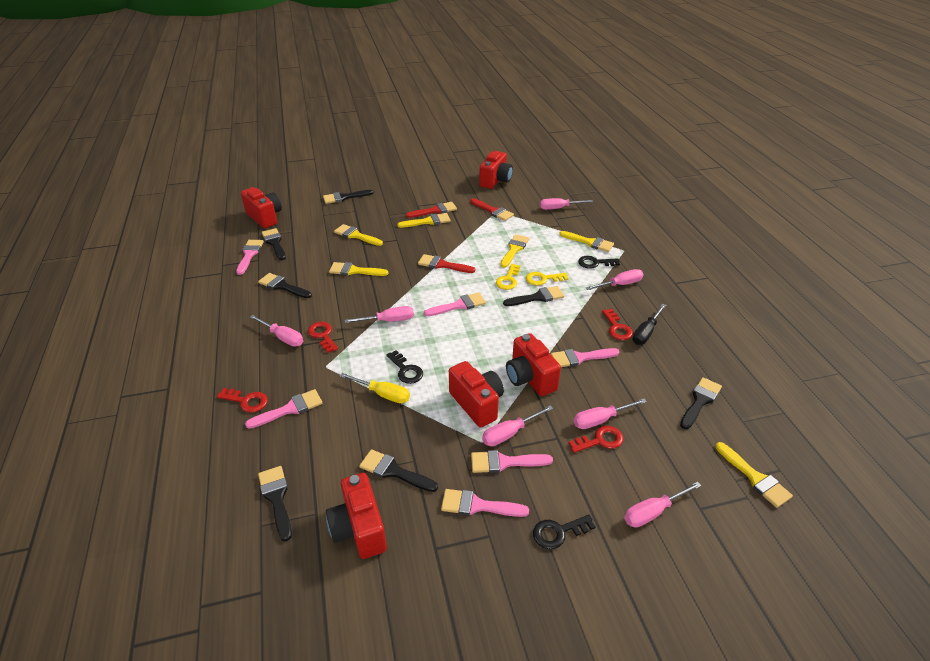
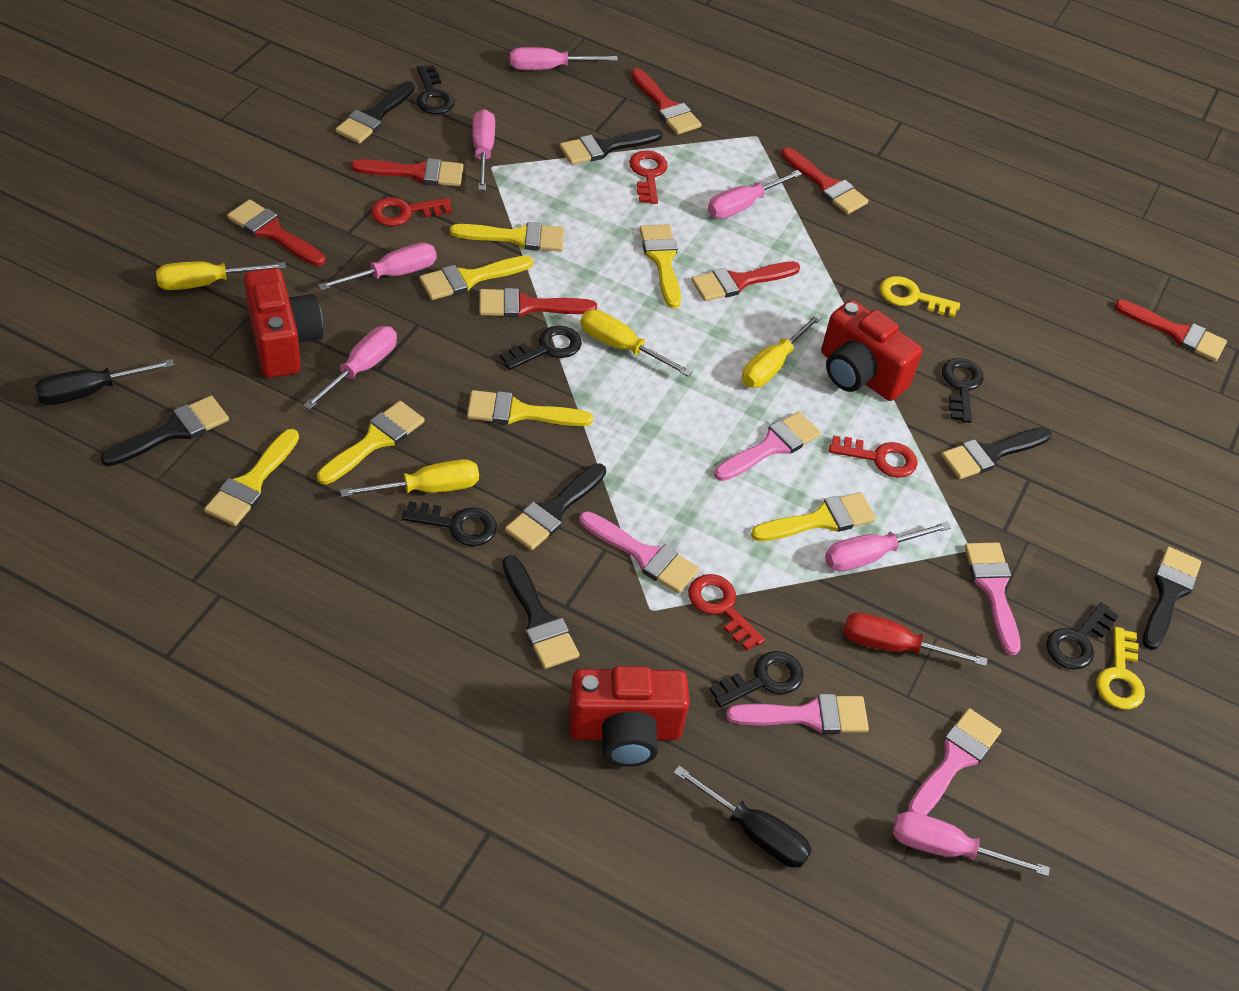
black key: [386,350,423,384] [533,515,595,549] [578,256,620,269] = 3 -> [402,501,497,546] [417,65,455,114] [500,325,582,370] [709,651,803,707] [942,358,984,423] [1046,602,1119,670] = 6
black screwdriver: [633,304,666,345] = 1 -> [35,359,174,405] [673,766,812,868] = 2
pink brush: [236,240,264,275] [245,389,322,429] [424,292,486,316] [441,489,529,517] [471,450,553,473] [551,348,620,367] = 6 -> [579,511,699,594] [715,412,821,481] [726,694,869,734] [907,708,1002,815] [965,542,1021,655] = 5
red brush: [406,202,457,218] [418,254,475,273] [470,198,514,221] = 3 -> [227,199,325,266] [351,158,463,186] [479,288,597,318] [631,68,702,135] [692,261,800,301] [781,147,869,214] [1114,300,1227,361] = 7
red camera: [241,187,282,228] [326,473,387,559] [449,361,504,427] [479,151,513,189] [506,333,561,396] = 5 -> [244,268,323,378] [569,666,690,767] [821,300,922,401] = 3
red screwdriver: none = 0 -> [844,612,987,666] = 1
yellow brush: [329,262,388,276] [334,224,383,246] [397,213,451,228] [500,234,529,268] [559,231,614,252] [716,442,793,508] = 6 -> [204,429,299,526] [317,401,425,485] [419,256,533,300] [450,222,564,251] [467,390,593,426] [639,224,681,308] [751,492,876,541] = 7
yellow screwdriver: [340,373,410,403] = 1 -> [156,261,286,290] [340,459,479,497] [580,310,693,377] [742,313,822,388] = 4

